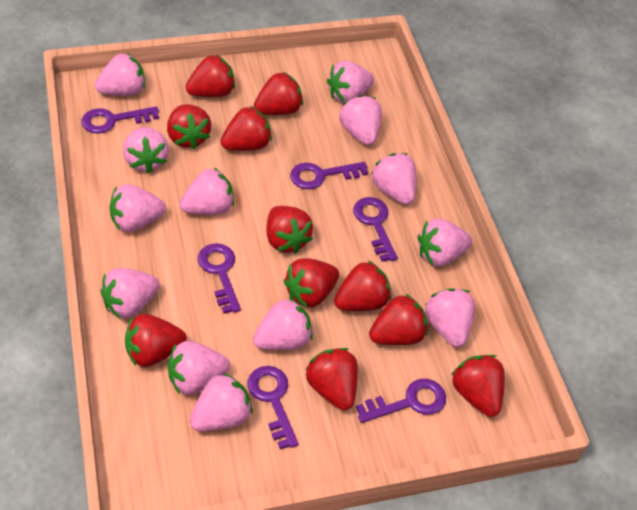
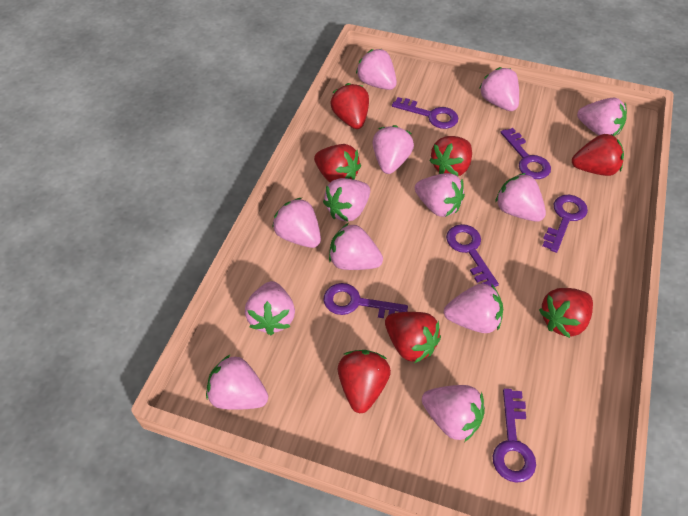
red strawberry: [125,314,187,367] [167,104,211,149] [186,54,235,97] [221,106,272,151] [254,71,303,115] [266,206,313,254] [284,258,339,308] [306,348,358,410] [334,260,391,311] [369,293,428,345] [452,355,505,417] = 11 -> [314,144,361,183] [330,83,369,129] [338,350,391,413] [385,312,441,363] [429,136,472,176] [539,288,593,338] [572,134,624,176] = 7

